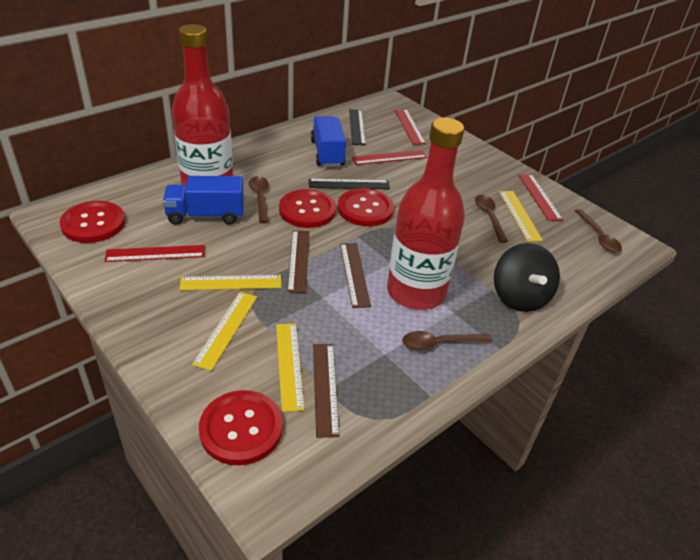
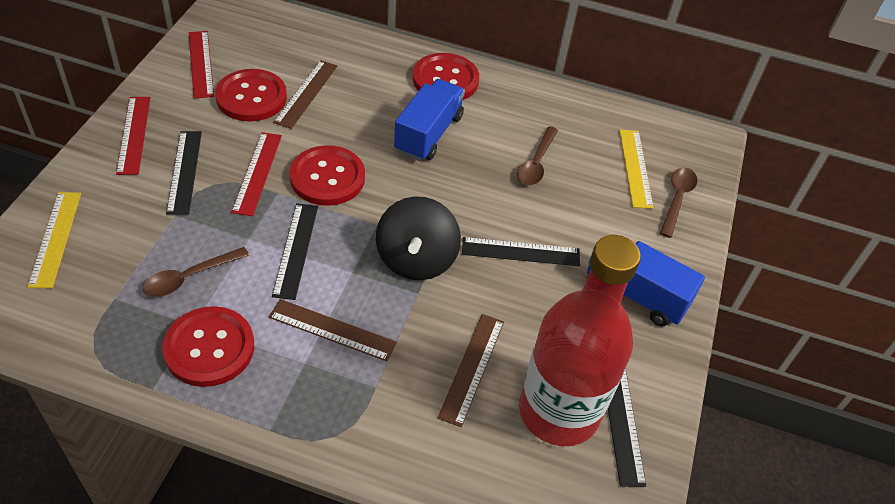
black ruler: [309,179,390,189] [349,109,366,145] = 2 -> [166,131,202,215] [272,203,318,300] [462,237,580,266] [608,368,646,487] = 4
brown spoon: [249,176,269,223] [403,331,492,350] [475,195,508,243] [575,209,622,253] = 4 -> [143,247,249,297] [517,126,558,185] [660,168,697,238] = 3
red bottle: [172,24,233,186] [387,118,465,310] = 2 -> [519,235,641,446] = 1
red ruler: [105,245,205,262] [352,150,427,165] [395,109,426,145] [518,174,563,221] = 4 -> [116,97,151,175] [189,31,214,99] [231,132,282,216] = 3
yellow ruler: [179,275,281,290] [192,292,257,371] [276,323,305,412] [499,191,543,242] = 4 -> [27,192,81,288] [619,130,654,209] = 2

